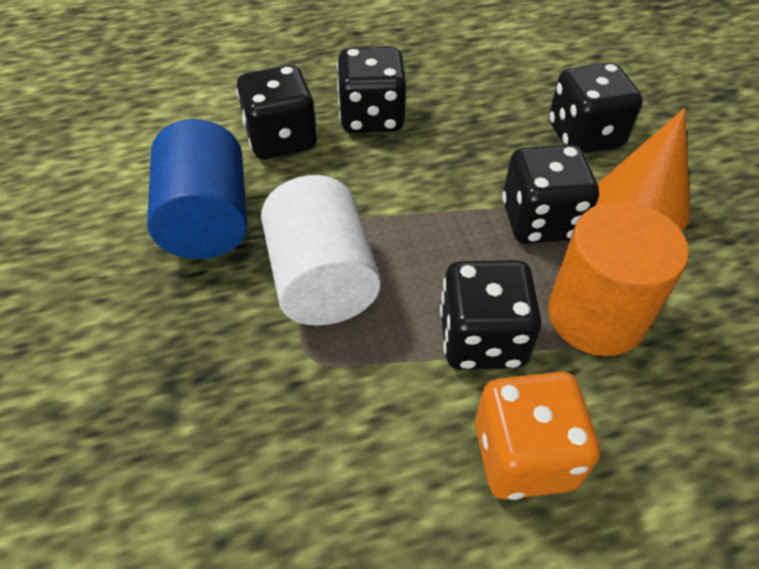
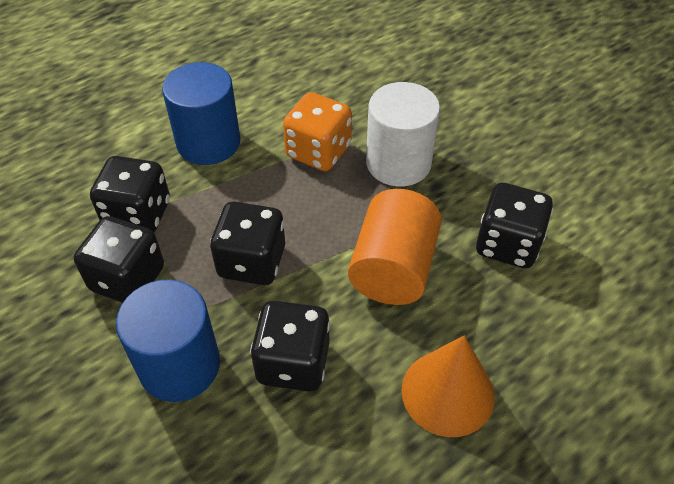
blue cylinder: [147,119,247,259] = 1 -> [116,279,220,402] [162,62,240,165] = 2

